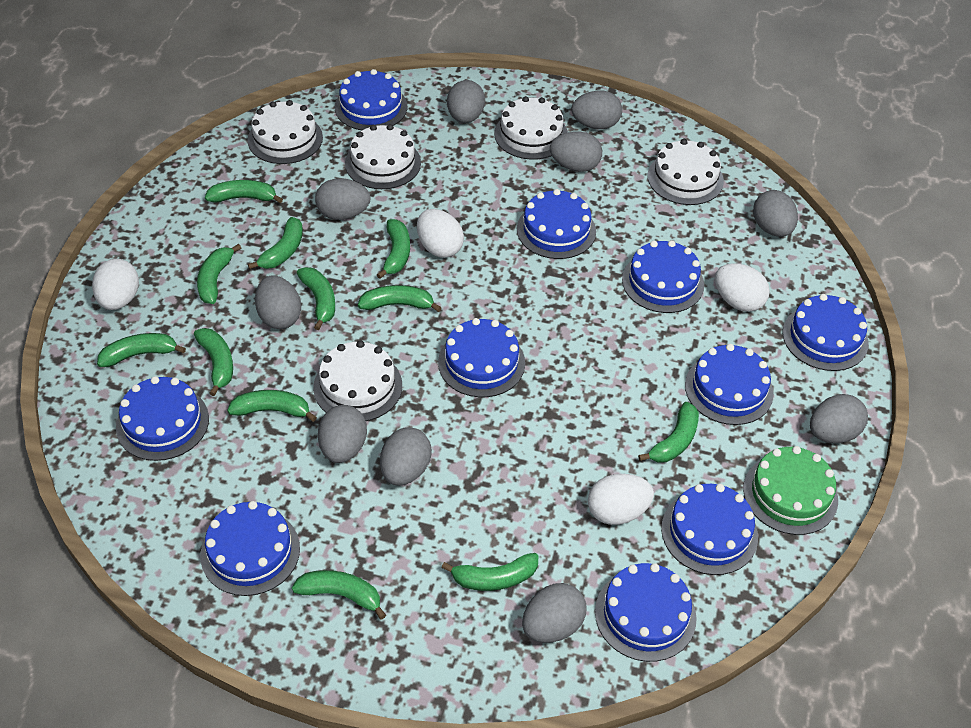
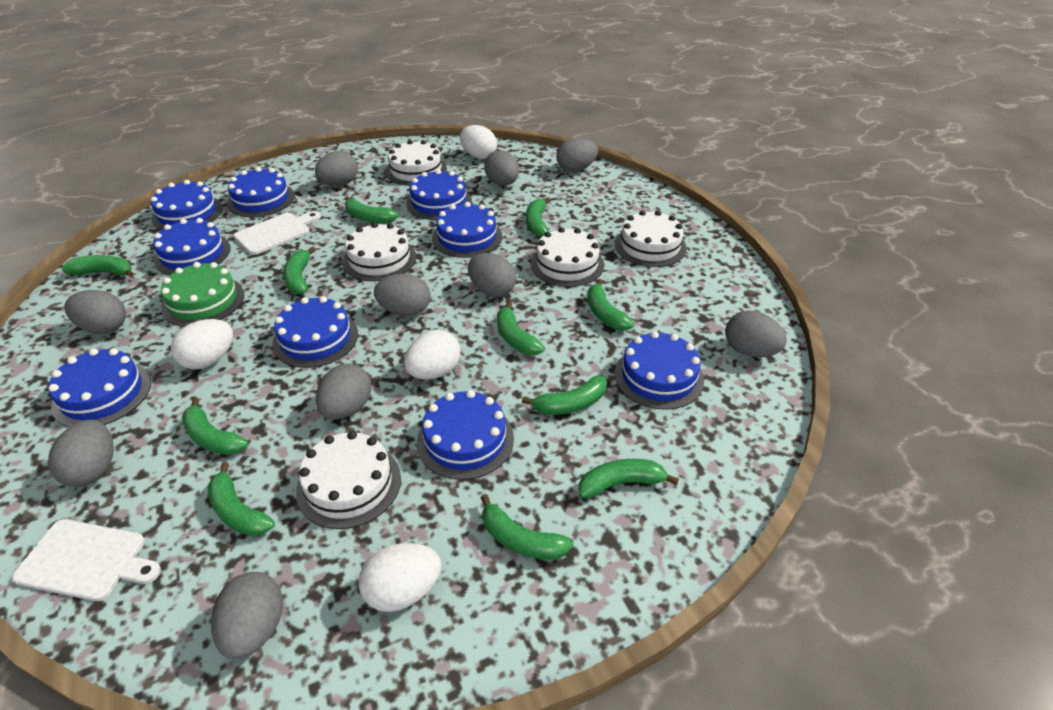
blue cake: [116,376,209,461] [200,501,300,596] [335,69,407,130] [438,318,525,397] [517,189,596,259] [595,563,697,662] [622,240,704,313] [661,484,758,575] [685,344,774,425] [783,294,869,371] = 10 -> [48,348,151,427] [151,180,223,230] [153,218,230,275] [227,167,295,217] [272,296,358,368] [406,169,472,220] [417,390,514,480] [432,202,502,258] [615,331,704,410] = 9
green banana: [97,333,186,367] [194,328,233,396] [197,244,241,304] [205,180,283,203] [227,390,317,422] [248,217,303,270] [292,570,386,620] [297,267,335,330] [358,285,441,312] [377,219,410,279] [441,553,538,591] [638,402,699,463] = 12 -> [62,255,134,277] [182,397,248,455] [207,462,275,536] [284,247,316,295] [345,196,399,223] [481,494,573,560] [497,301,545,355] [522,375,607,415] [526,197,550,237] [578,459,679,499] [588,279,634,331] = 11
white cutting board: none = 0 -> [12,519,161,601] [233,211,321,255] = 2

